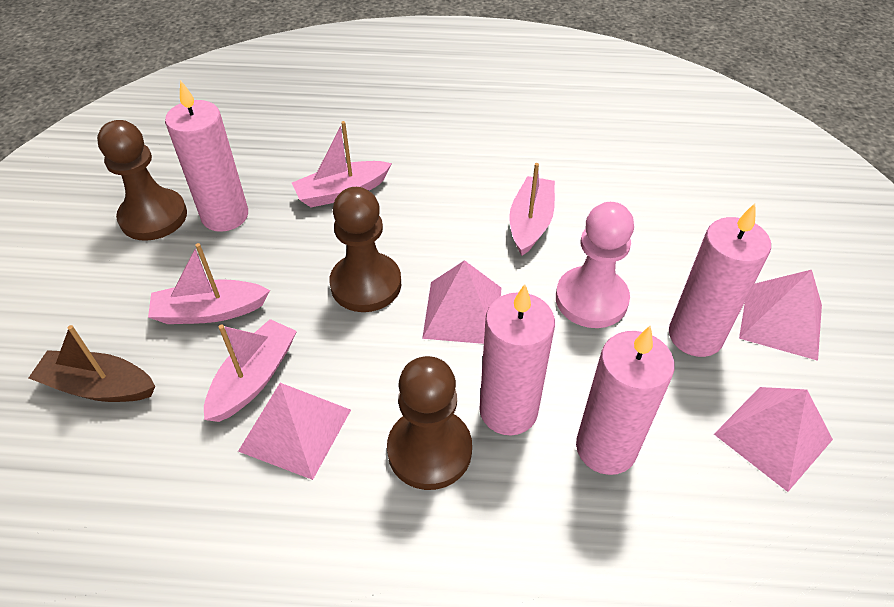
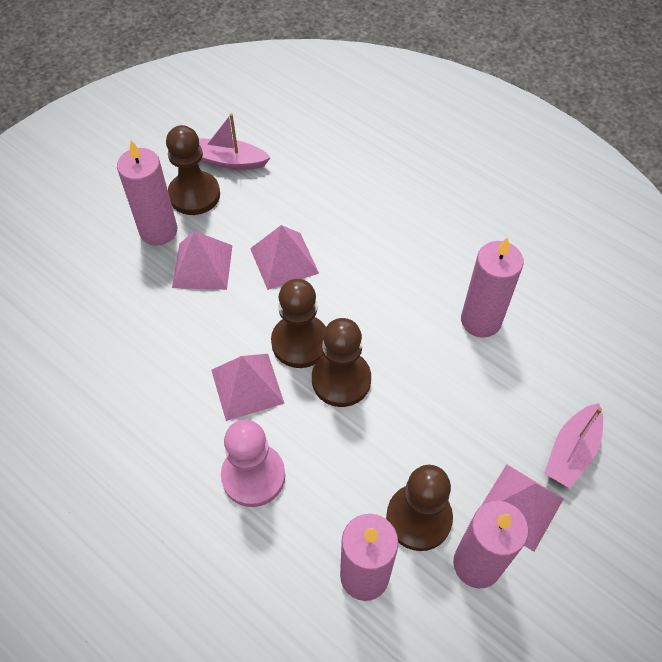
brown boat: [29,325,155,402] = 1 -> none = 0
brown pawn: [97,120,187,241] [329,187,401,312] [387,356,472,490] = 3 -> [166,125,220,215] [271,279,326,368] [312,318,371,407] [386,465,453,551] = 4
pink boat: [148,243,270,324] [204,319,297,422] [292,121,392,207] [509,163,555,256] = 4 -> [199,113,271,170] [544,403,603,488] = 2

